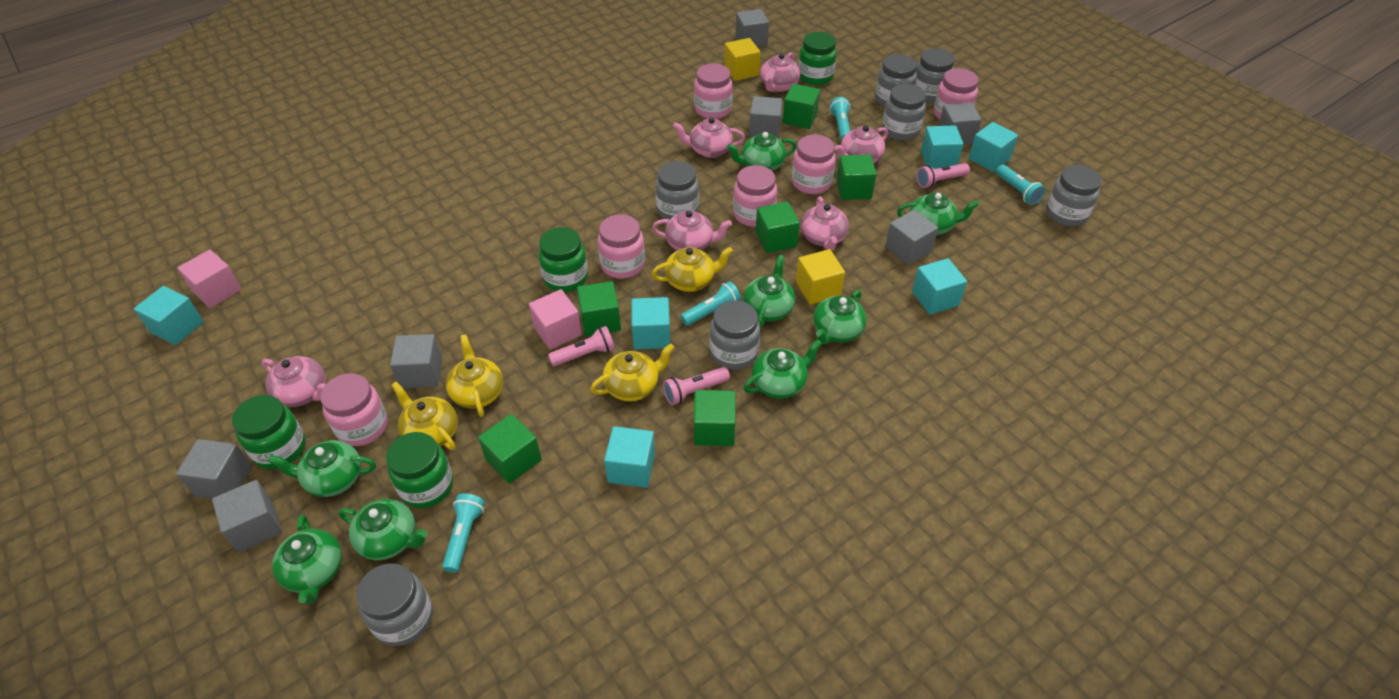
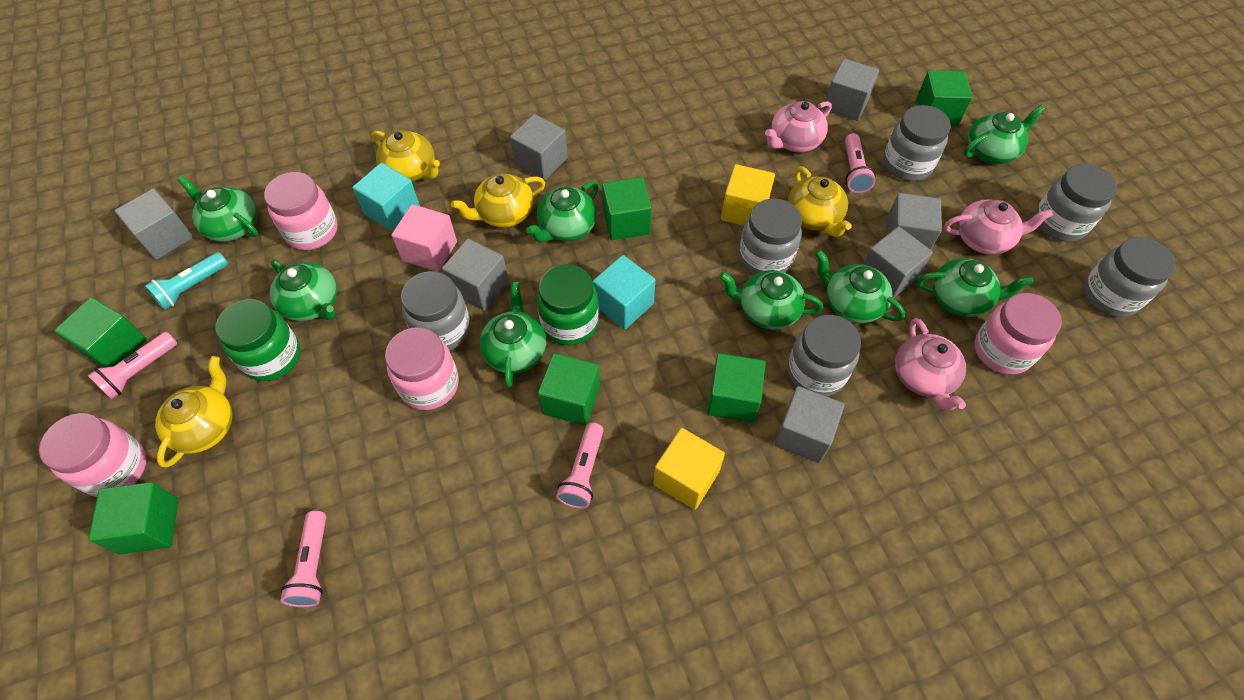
green jar: [232,395,306,469] [386,432,453,508] [538,227,588,292] [798,32,837,85] = 4 -> [215,299,300,381] [537,264,599,345] = 2
grey jar: [356,563,433,646] [656,161,699,220] [710,300,760,370] [875,54,917,107] [882,84,926,141] [916,48,955,103] [1046,165,1102,227] = 7 -> [401,271,471,351] [739,199,802,275] [788,315,861,397] [883,105,951,181] [1034,164,1117,242] [1083,237,1176,317] = 6
pink cube: [178,250,241,308] [529,289,582,350] = 2 -> [392,204,457,272] = 1
pink flashlight: [548,326,615,366] [663,367,730,405] [916,163,970,188] = 3 -> [88,332,177,399] [280,511,326,607] [556,422,604,509] [845,133,876,193] = 4
pink jar: [320,373,388,446] [598,214,645,279] [694,63,733,119] [733,165,777,227] [792,134,836,194] [934,68,979,120] = 6 -> [39,413,147,497] [264,172,338,250] [385,327,459,410] [974,293,1062,375] = 4
pink teapot: [261,356,326,407] [652,210,732,251] [673,117,745,158] [760,53,800,92] [801,196,849,251] [835,125,888,163] = 6 -> [765,101,832,152] [895,318,966,410] [944,199,1053,255] = 3
turquoise cube: [134,286,204,345] [604,426,655,488] [631,297,670,349] [912,258,967,315] [921,125,963,169] [969,122,1018,172] = 6 -> [352,162,420,232] [593,255,655,330] = 2
turquoise flashlight: [442,493,485,573] [681,281,741,326] [829,97,851,141] [996,165,1046,205] = 4 -> [145,252,228,310] = 1

